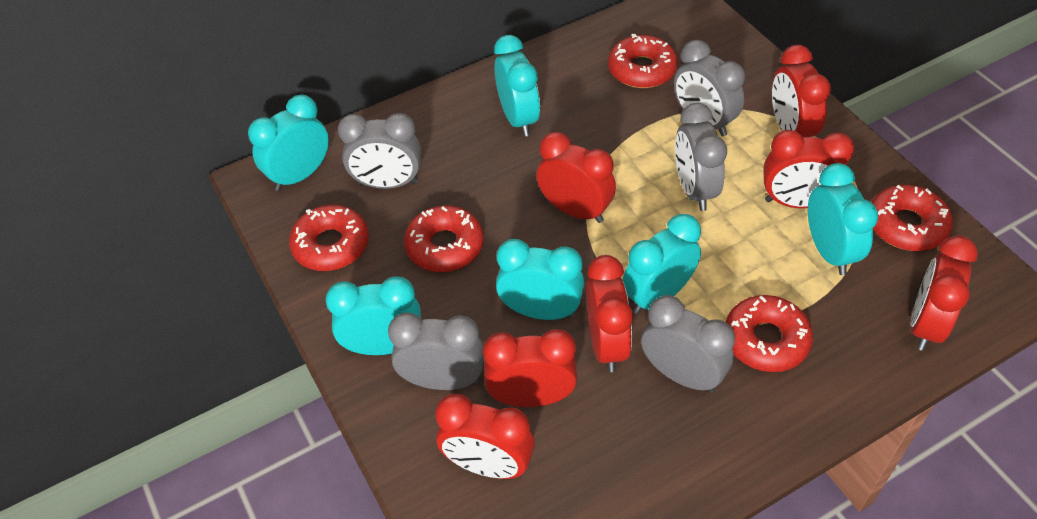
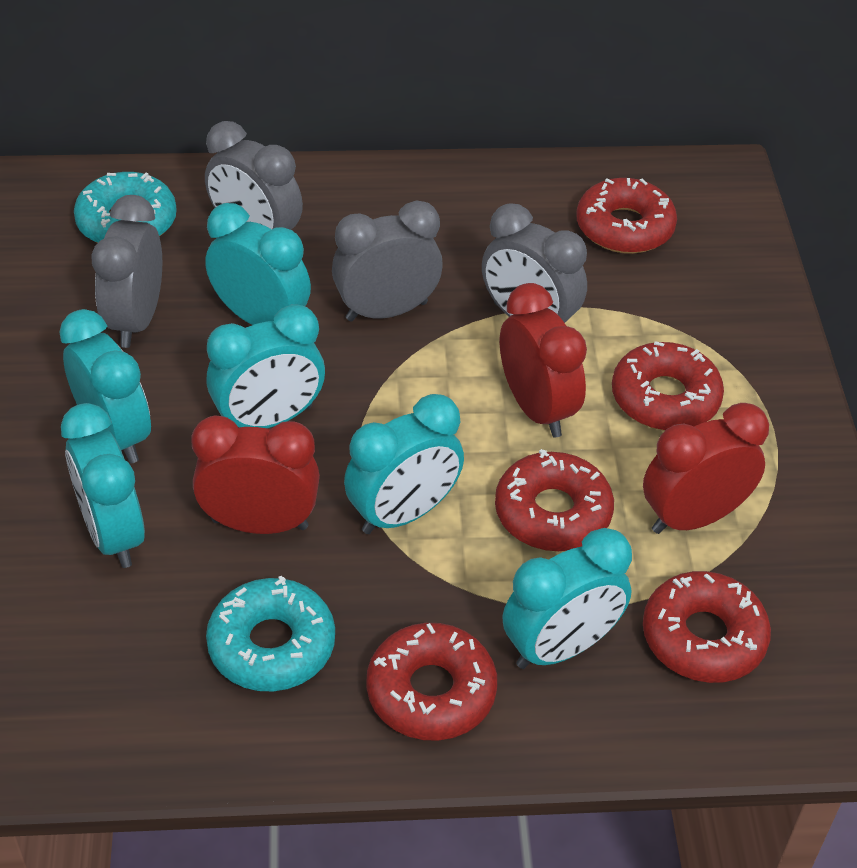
grey clock: [338,113,421,189] [388,312,484,390] [641,295,735,393] [674,40,745,136] [675,103,727,211] = 5 -> [92,195,162,348] [205,121,303,230] [332,200,443,321] [482,203,587,323] = 4
red clock: [435,394,535,479] [483,329,577,407] [537,132,616,223] [587,255,633,372] [763,130,854,208] [772,45,831,137] [911,236,978,351] = 7 -> [191,416,320,534] [500,283,587,438] [643,403,769,534] = 3
turquoise donut: none = 0 -> [74,172,177,243] [206,576,335,691] = 2

